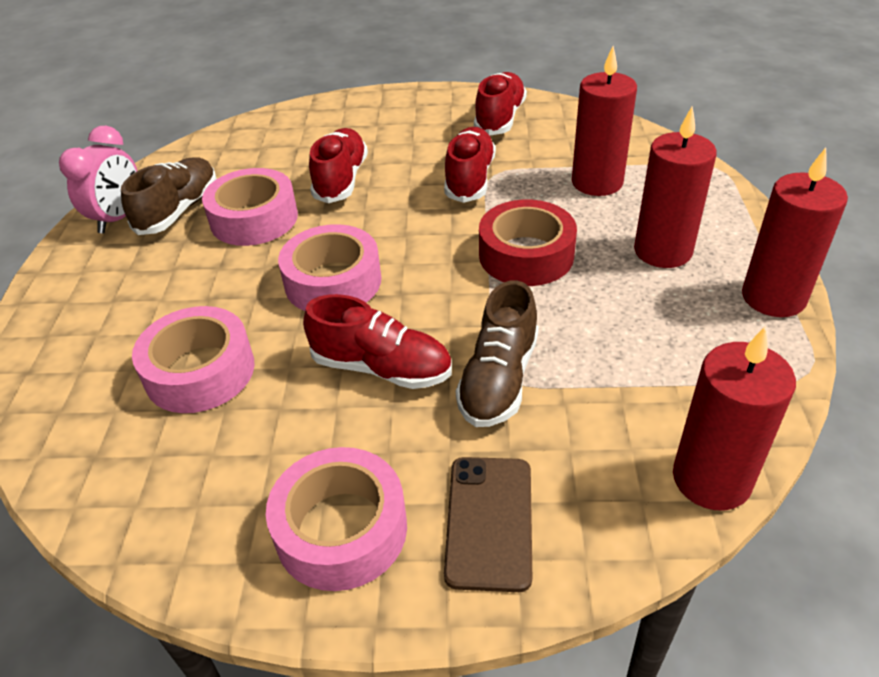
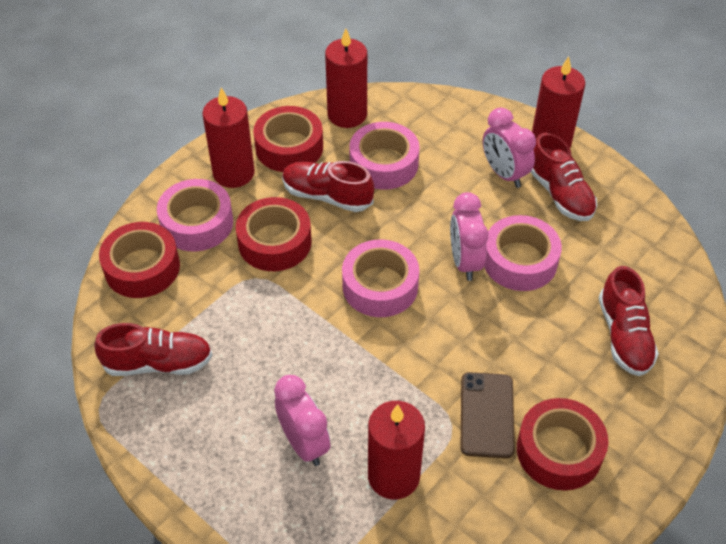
brown shoe: [121,157,217,235] [456,281,539,427] = 2 -> none = 0
pink clock: [59,126,137,233] = 1 -> [274,375,330,466] [450,192,488,281] [483,108,536,188] = 3
red tape: [479,200,577,286] = 1 -> [99,222,180,298] [236,197,312,271] [253,106,323,172] [517,398,608,490] = 4

